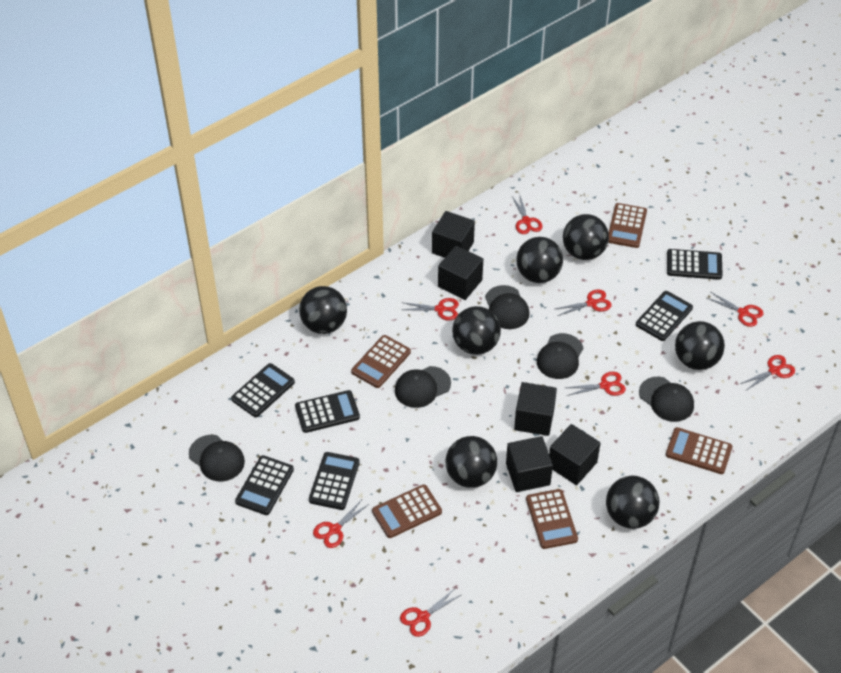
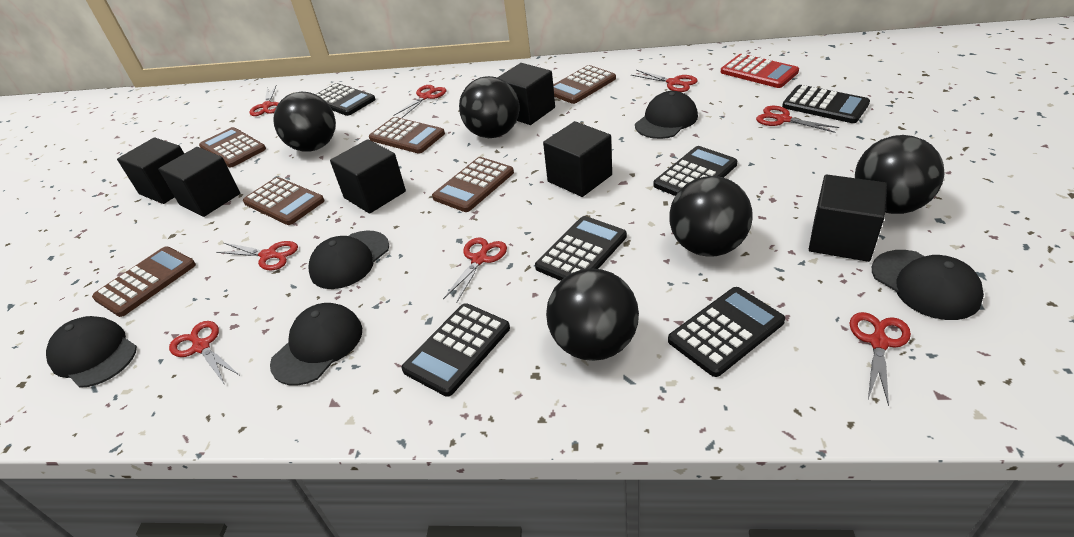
black ball: [299,286,347,334] [446,436,497,488] [452,306,501,355] [516,237,563,283] [563,214,609,260] [606,475,659,529] [675,321,725,370] = 7 -> [273,92,336,151] [459,76,519,138] [546,268,639,361] [669,176,753,257] [855,135,944,214] = 5
black cube: [432,211,475,258] [438,246,483,300] [506,436,553,492] [514,382,557,436] [549,424,601,485] = 5 -> [117,137,184,204] [158,147,240,217] [330,139,406,214] [497,63,555,125] [543,121,612,197] [809,174,887,262] = 6
brown calculator: [351,335,411,388] [372,485,442,538] [526,489,578,549] [608,203,647,248] [666,427,733,474] = 5 -> [92,246,196,317] [199,127,266,167] [243,177,325,225] [369,117,445,154] [432,157,514,212] [553,65,616,104] = 6
red calculator: none = 0 -> [721,54,799,88] = 1

